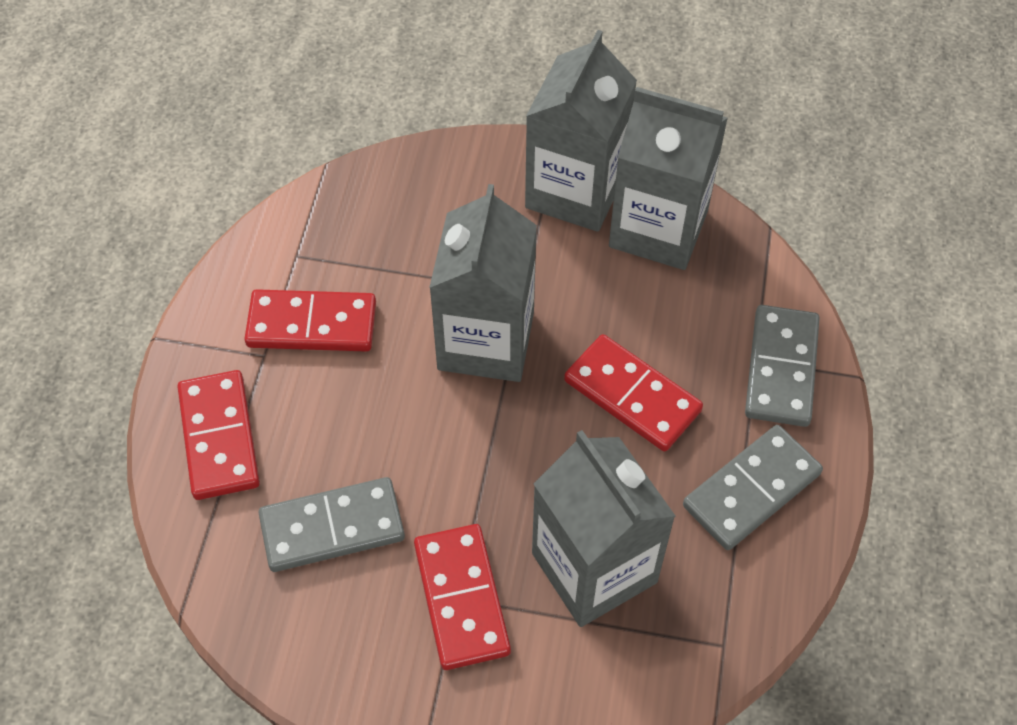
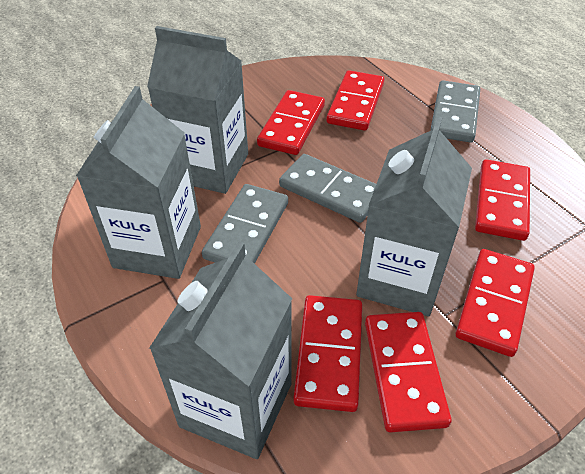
red domino: [178,370,260,500] [245,289,376,352] [414,524,511,670] [564,334,703,451] = 4 -> [257,90,325,155] [294,295,362,412] [327,70,384,131] [365,312,452,433] [456,249,535,357] [475,159,530,241] = 6

